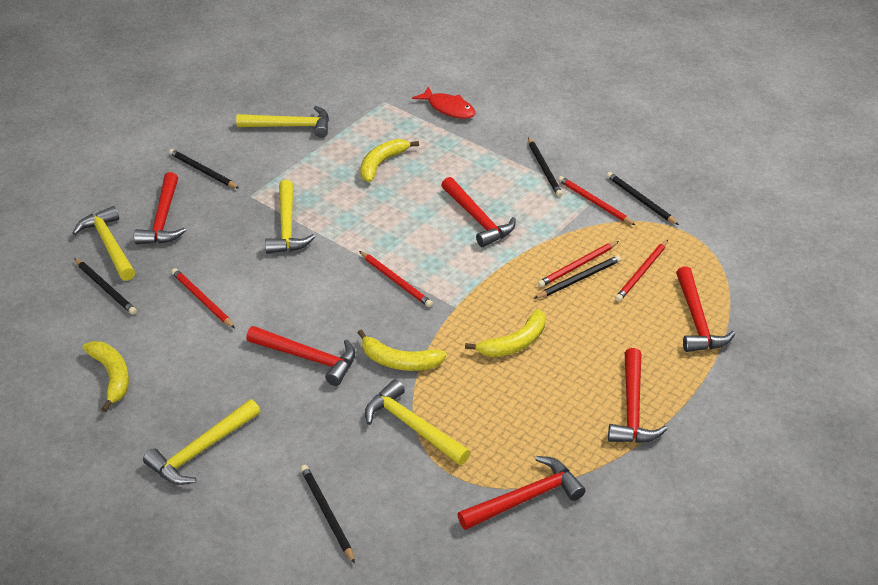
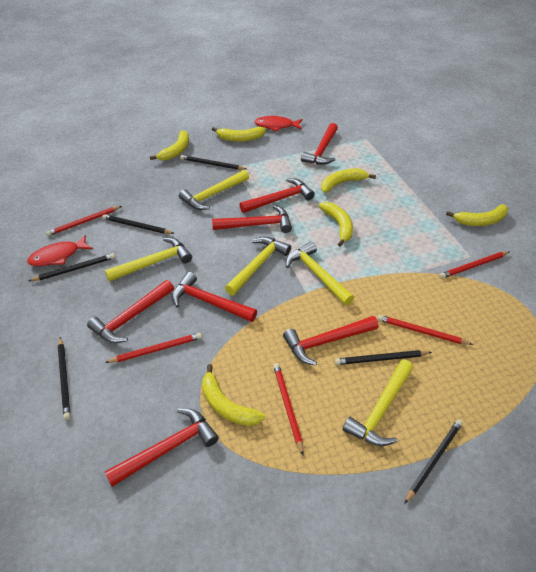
red fish: [412,87,475,119] = 1 -> [27,235,93,266] [254,116,302,131] = 2
red hammer: [134,172,186,244] [246,326,355,386] [441,177,516,247] [458,456,586,530] [608,348,667,443] [676,266,736,352] = 6 -> [87,280,174,343] [105,408,219,487] [172,272,257,322] [212,205,292,233] [239,178,315,213] [283,316,379,365] [301,123,338,165] = 7
yellow banana: [82,341,129,412] [358,330,447,371] [360,139,419,182] [465,309,546,357] = 4 -> [150,130,189,160] [202,364,265,426] [212,127,266,142] [319,202,353,247] [321,169,376,193] [446,204,508,226] = 6

